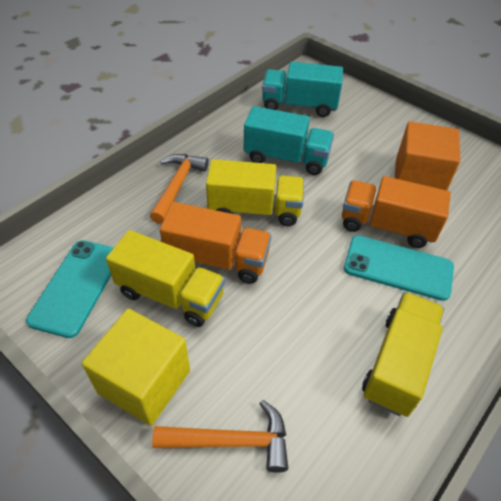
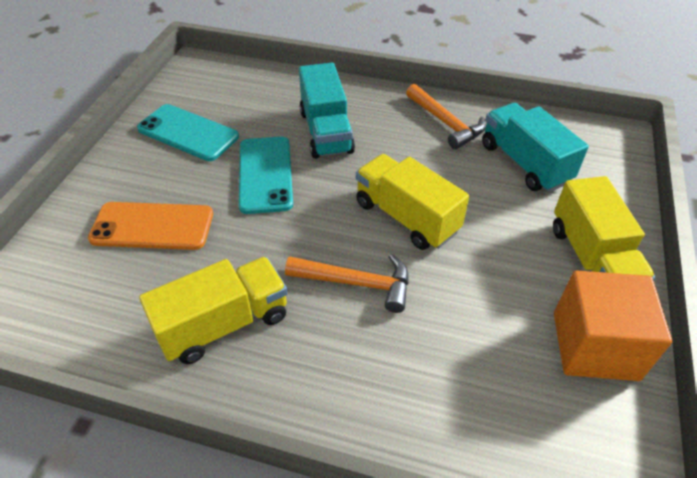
orange phone: none = 0 -> [88,202,213,250] = 1
orange truck: [160,202,272,284] [342,176,451,248] = 2 -> none = 0
yellow cube: [82,309,190,426] = 1 -> none = 0

